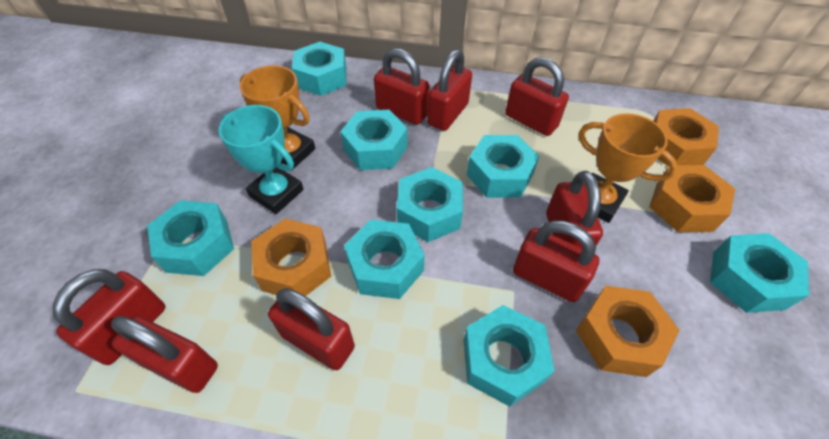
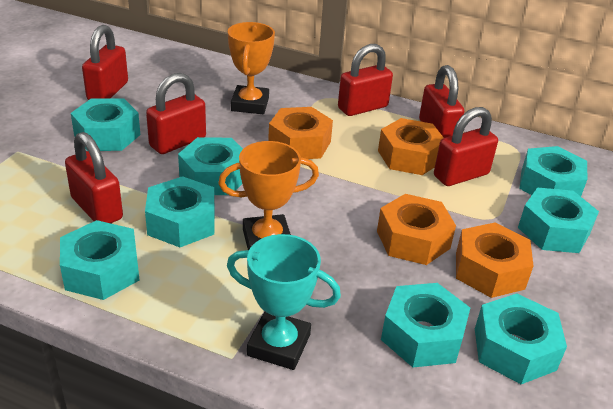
red padlock: [52,269,166,365] [111,316,218,393] [268,288,355,370] [374,48,430,125] [427,49,472,131] [505,57,569,136] [513,221,599,302] [546,171,603,248] = 8 -> [65,132,123,223] [82,25,128,100] [146,73,206,154] [338,44,393,116] [419,65,464,138] [434,107,498,186] = 6

